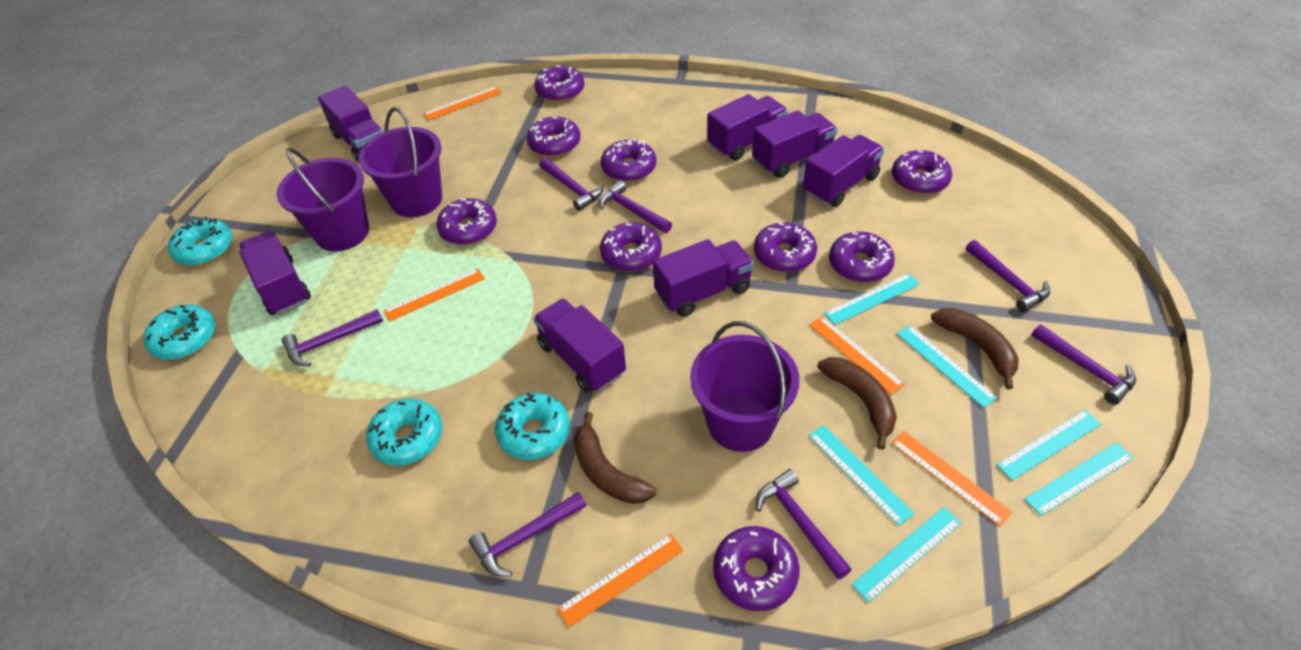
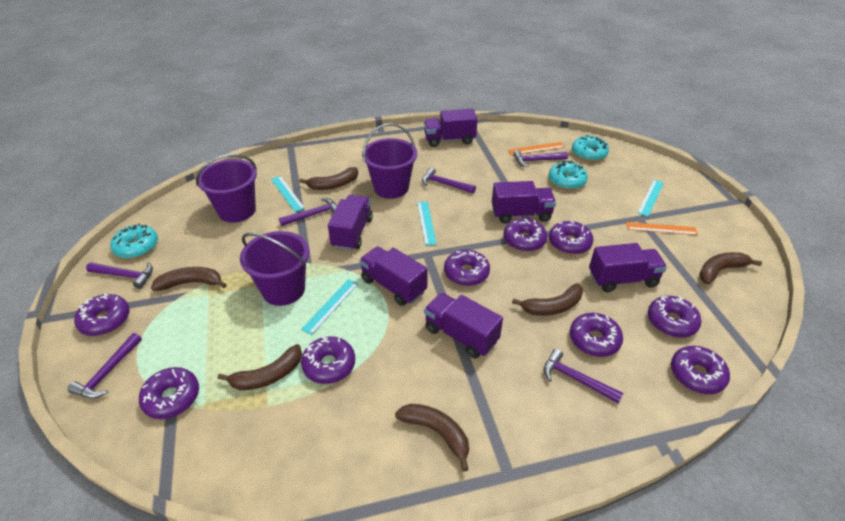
brown banana: [574,412,656,504] [817,357,897,450] [931,308,1019,390] = 3 -> [151,267,227,291] [218,344,302,390] [299,167,358,190] [395,404,469,472] [512,283,583,316] [699,252,762,284] = 6
orange ruler: [383,268,485,322] [423,86,503,121] [557,533,683,627] [809,316,905,395] [891,431,1012,526] = 5 -> [508,142,565,155] [626,222,698,235] = 2
purple hammer: [282,309,383,366] [469,492,586,577] [539,158,603,211] [599,180,672,233] [756,469,852,580] [966,240,1050,312] [1031,324,1136,405] = 7 -> [67,333,142,398] [86,262,153,289] [279,198,337,226] [422,167,476,194] [513,150,568,167] [544,349,623,404] = 6
purple truck: [239,231,311,315] [318,86,383,163] [533,298,626,393] [653,239,754,317] [707,94,788,161] [752,110,837,178] [803,135,884,207] = 7 -> [328,195,373,250] [359,246,428,306] [424,109,478,147] [424,293,503,358] [492,181,556,223] [589,243,667,292] = 6
turquoise donut: [143,305,215,360] [168,217,233,266] [366,398,442,466] [495,393,570,460] = 4 -> [110,223,158,259] [548,161,588,190] [572,135,609,161] = 3
turquoise ruler: [808,425,914,526] [824,273,920,325] [851,507,961,603] [897,325,997,408] [996,410,1101,481] [1025,442,1134,516] = 6 -> [271,176,305,212] [301,279,358,335] [417,201,437,245] [637,180,664,217] = 4

